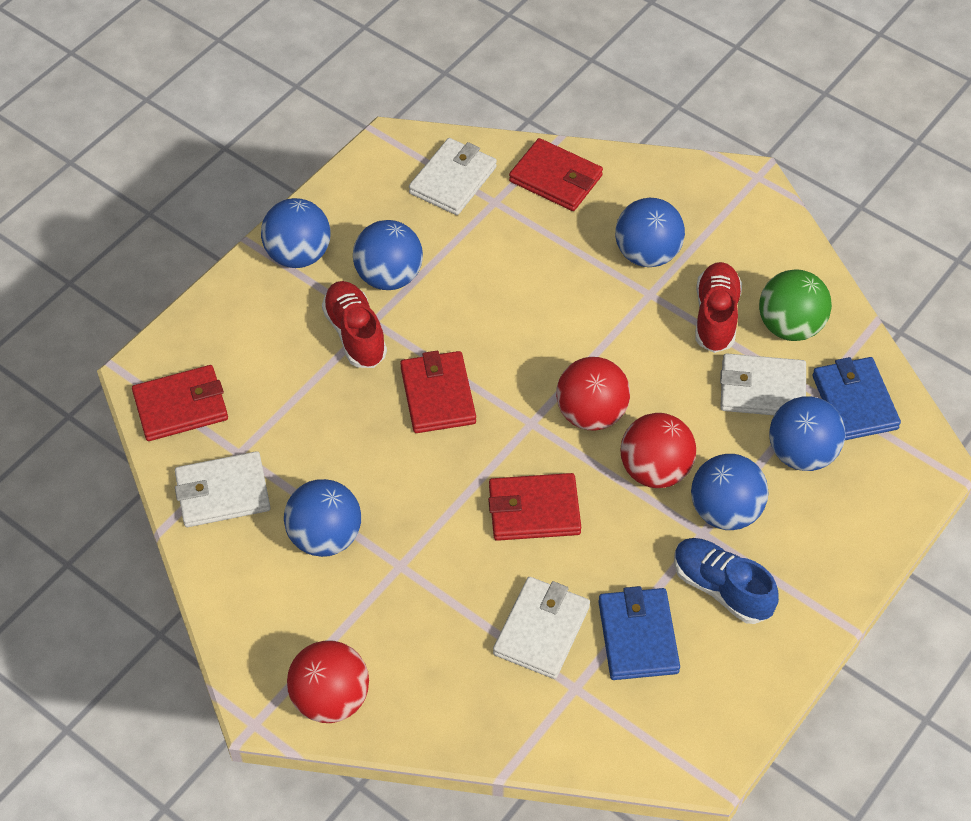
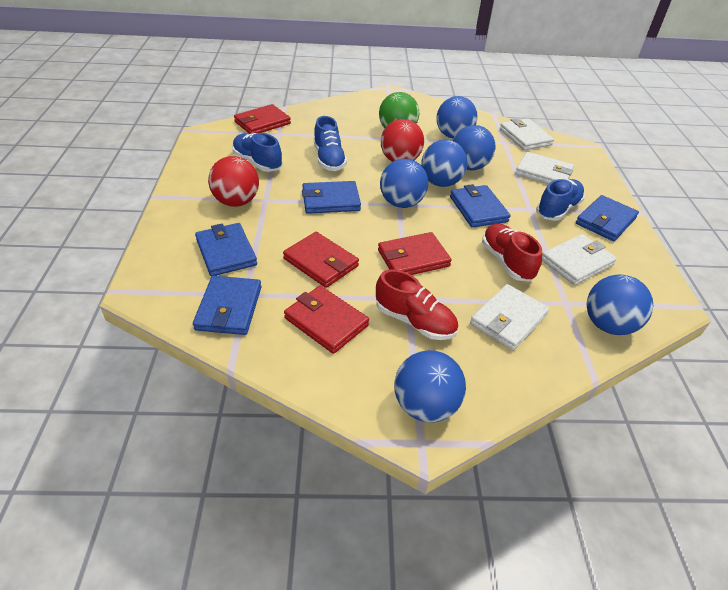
blue shoe: [674,538,779,624] = 1 -> [232,133,283,172] [314,116,347,171] [536,179,585,221] = 3
blue wallet: [598,586,680,680] [812,357,901,440] = 2 -> [193,276,261,335] [195,223,257,277] [302,181,361,214] [450,184,511,228] [576,195,639,241] = 5
red ball: [287,640,369,723] [556,357,630,431] [621,413,696,488] = 3 -> [208,156,259,207] [381,119,424,162] = 2

